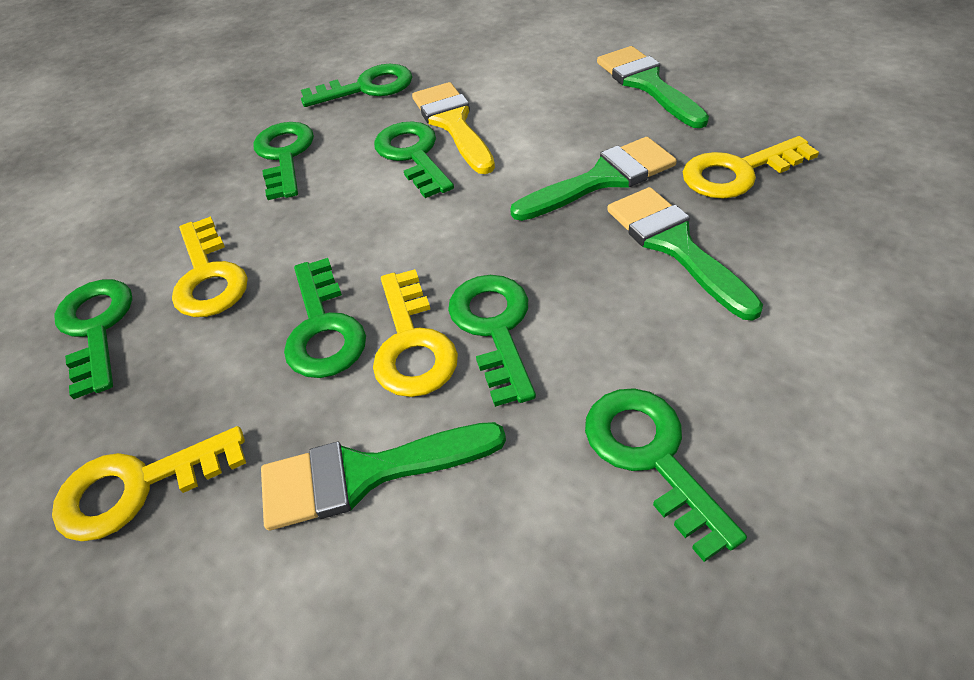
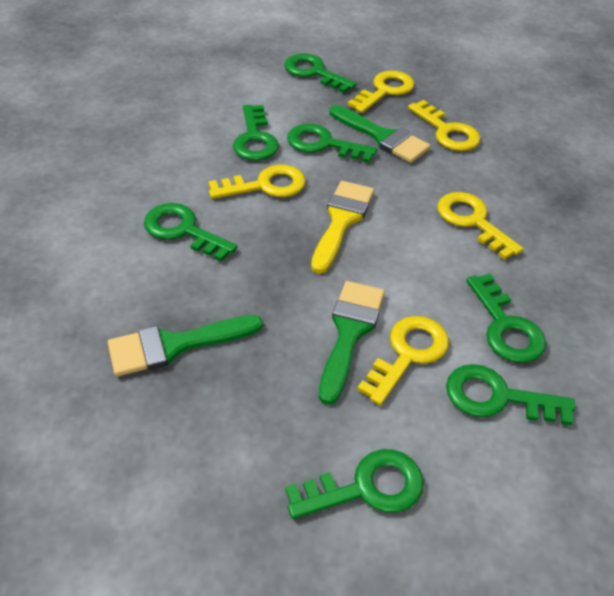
green brush: [261,422,506,531] [510,137,677,221] [597,46,709,128] [607,187,763,321] = 4 -> [108,315,263,377] [319,281,385,405] [329,105,431,163] = 3
yellow key: [52,426,246,541] [172,216,248,317] [373,269,458,397] [683,136,819,199] = 4 -> [208,165,306,199] [348,71,415,113] [357,316,449,405] [408,100,481,151] [437,192,523,260] = 5

